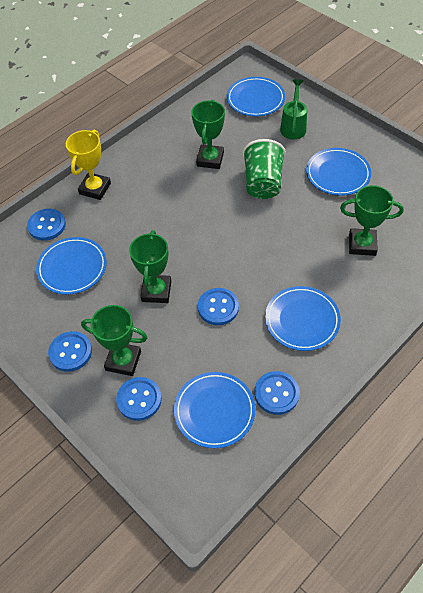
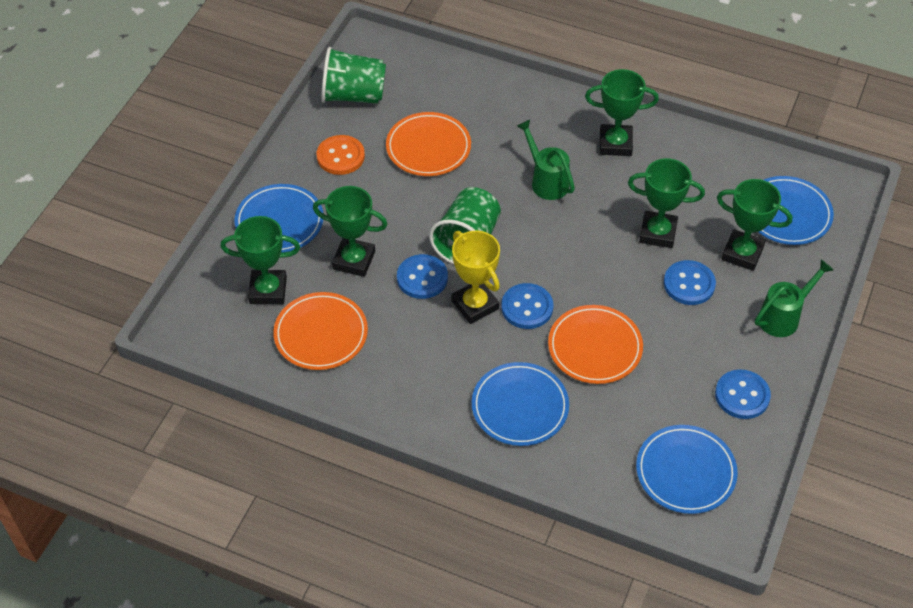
blue button: [27,209,66,241] [48,331,92,372] [116,377,162,421] [198,288,239,325] [255,371,300,415] = 5 -> [397,254,448,299] [501,283,553,329] [664,260,716,305] [715,369,771,419] = 4
blue plate: [36,237,107,295] [174,372,255,448] [227,77,285,116] [265,286,341,351] [306,148,371,196] = 5 -> [234,184,323,252] [472,362,569,446] [636,425,738,514] [759,176,834,245] = 4
green cup: [242,139,286,199] = 1 -> [321,47,386,104] [429,187,501,264] = 2
green trophy: [81,305,148,376] [129,230,171,303] [191,100,225,169] [340,185,404,256] = 4 -> [221,216,300,304] [313,186,388,277] [585,69,659,156] [628,158,705,248] [717,179,792,271] = 5
green watering can: [280,79,307,139] = 1 -> [517,120,575,200] [755,259,833,337] = 2
orange button: none = 0 -> [317,135,365,175] = 1
orange plate: none = 0 -> [273,292,368,370] [386,112,471,176] [548,305,643,384] = 3

